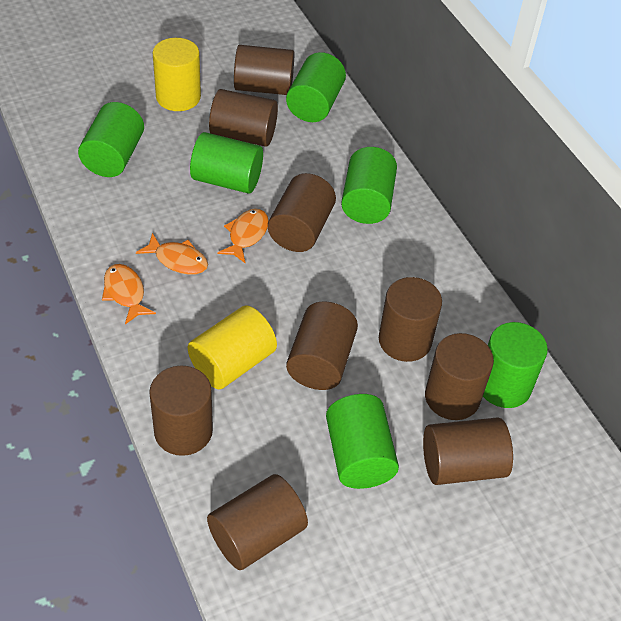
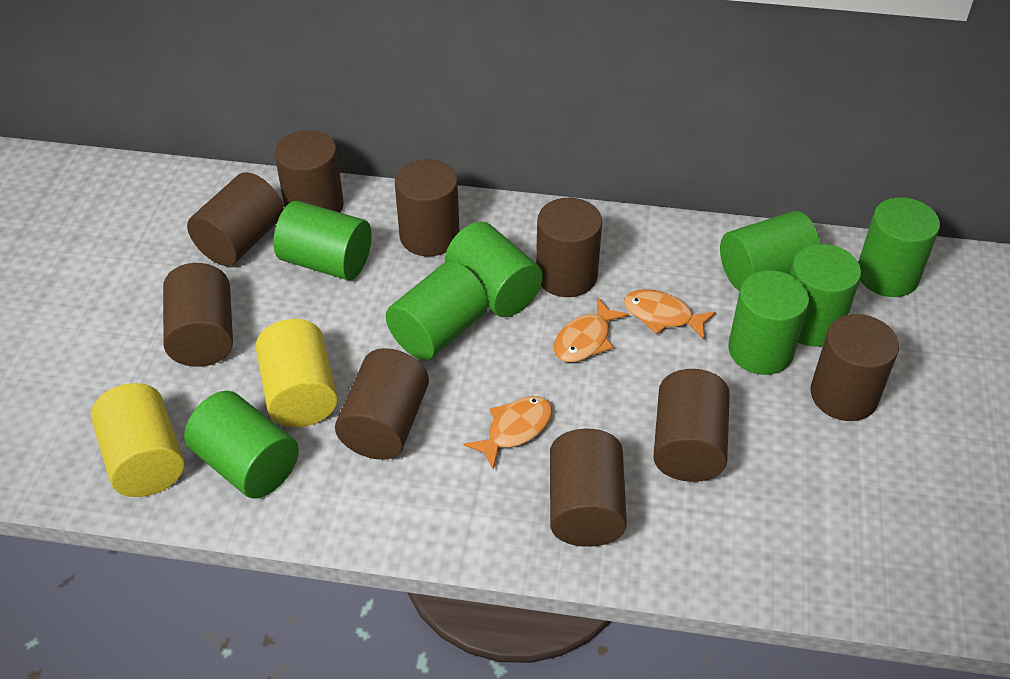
green cylinder: [78,102,144,177] [190,132,263,194] [286,52,346,122] [326,394,399,489] [341,147,397,224] [483,322,548,408] = 6 -> [184,391,299,499] [273,201,372,280] [386,261,488,360] [445,221,543,317] [720,211,821,291] [728,270,809,375] [790,244,861,347] [858,197,940,297] = 8

